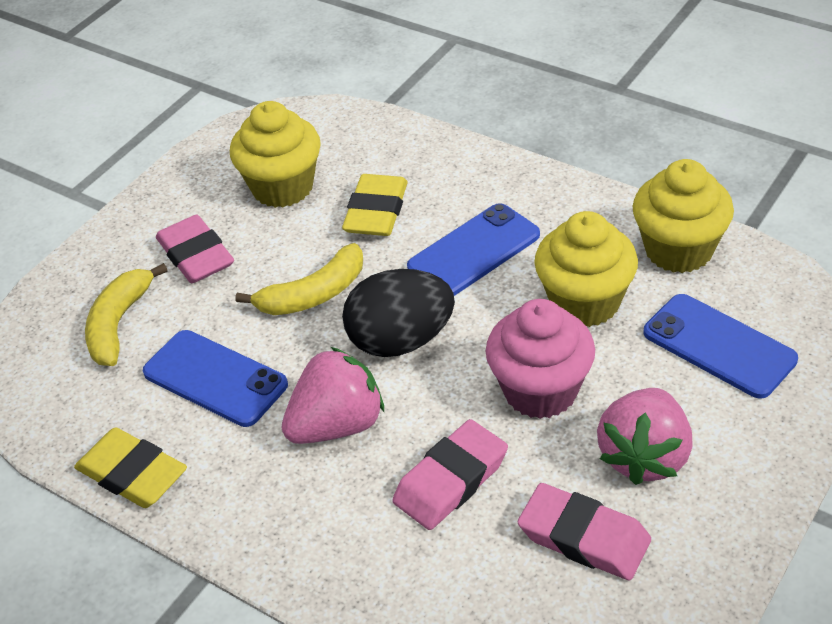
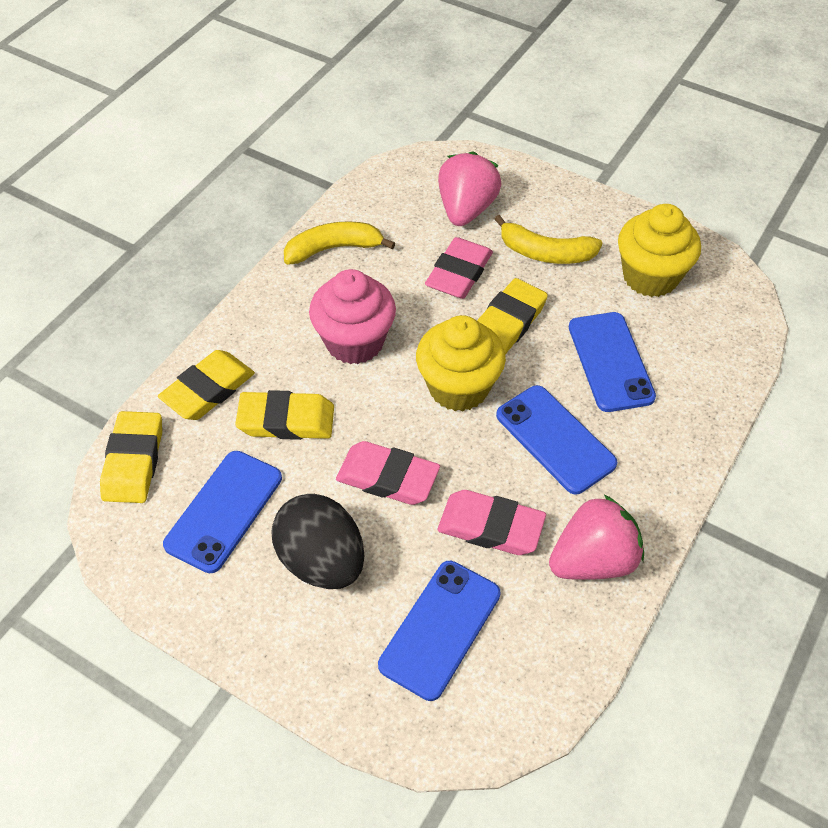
blue phone: [143,330,288,427] [407,203,540,296] [644,294,798,399] = 3 -> [163,451,282,573] [378,561,501,701] [496,385,617,494] [569,312,656,412] = 4
yellow cupcake: [230,101,321,208] [534,211,638,327] [633,159,734,273] = 3 -> [416,315,506,411] [618,204,701,297] = 2
yellow eraser: [74,427,187,508] [342,174,408,236] = 2 -> [100,411,162,503] [158,350,255,420] [235,390,334,440] [477,278,548,354] = 4

